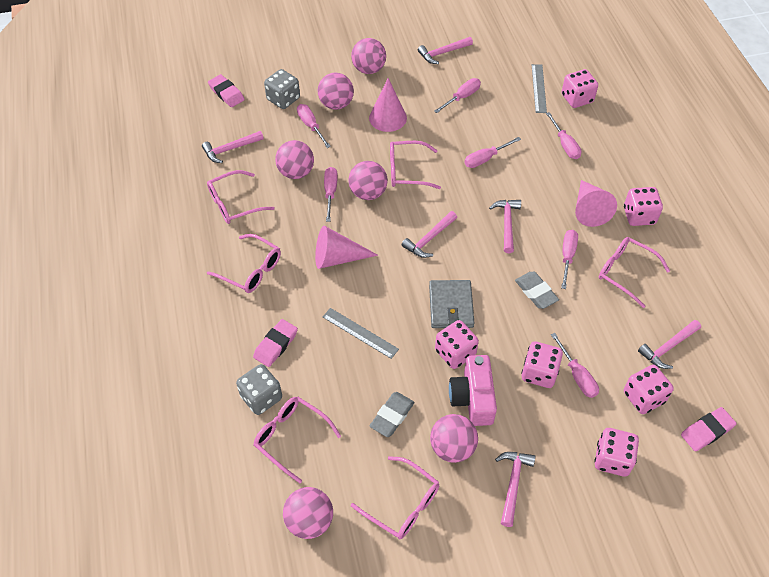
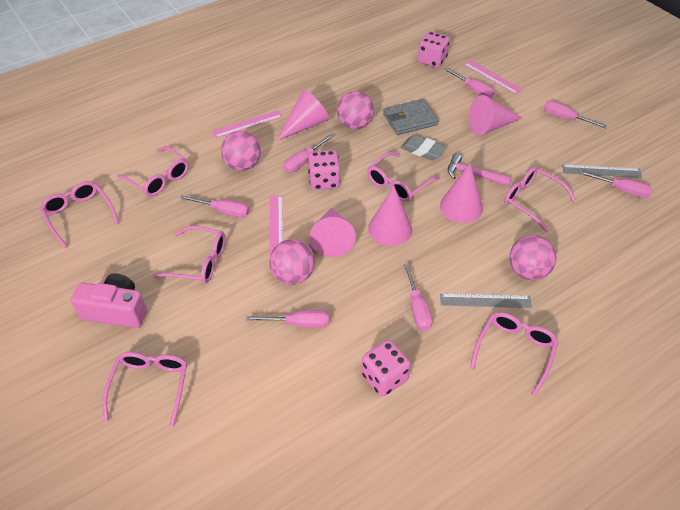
grey dice: [236,364,282,415] [264,69,300,109] = 2 -> none = 0
grey eraser: [370,392,415,437] [515,272,559,309] = 2 -> [401,134,446,161] = 1
pink ball: [275,140,314,179] [283,487,333,539] [318,73,354,110] [349,161,388,200] [351,38,386,74] [430,414,478,463] = 6 -> [221,131,261,171] [269,239,315,285] [337,91,374,129] [510,235,556,280] = 4
pink cone: [315,226,378,269] [369,78,407,132] [575,180,617,227] = 3 -> [276,90,329,141] [309,208,356,257] [368,186,412,246] [440,164,483,223] [468,95,523,135] = 5
pink dice: [435,320,479,369] [521,341,563,388] [562,69,598,108] [594,428,639,477] [624,187,663,226] [624,365,674,414] = 6 -> [308,150,340,190] [361,340,411,396] [418,31,450,68] = 3
pink eraser: [208,74,245,107] [253,319,298,367] [681,407,737,452] = 3 -> none = 0
pink glasses: [207,170,275,224] [207,234,281,293] [254,397,341,483] [351,456,439,539] [390,141,441,189] [599,237,670,308] = 6 -> [40,181,119,248] [103,352,187,427] [117,146,189,197] [153,226,225,284] [367,152,440,202] [470,312,558,396] [504,167,577,233] = 7
pink hammer: [202,131,264,163] [401,211,457,258] [418,37,473,64] [489,200,521,253] [495,452,535,527] [638,320,701,369] = 6 -> [448,153,512,186] = 1
pink ruler: none = 0 -> [212,110,283,138] [270,195,283,255] [464,60,523,94] = 3

